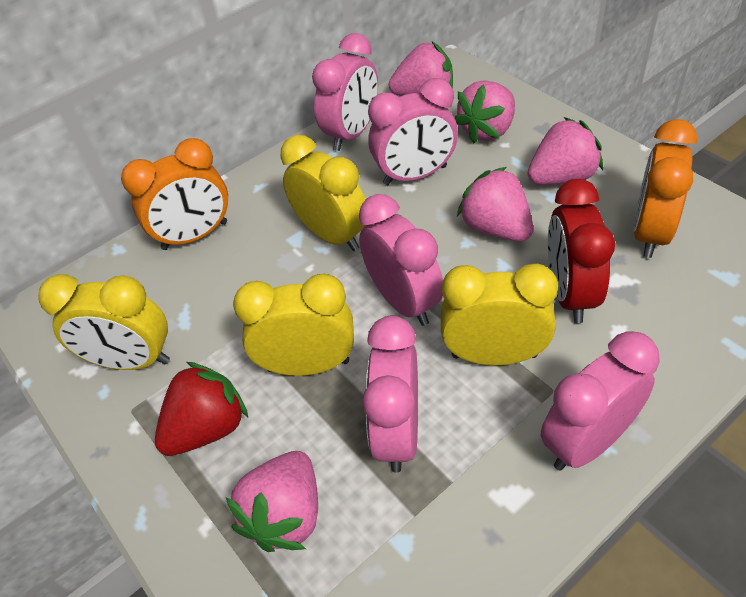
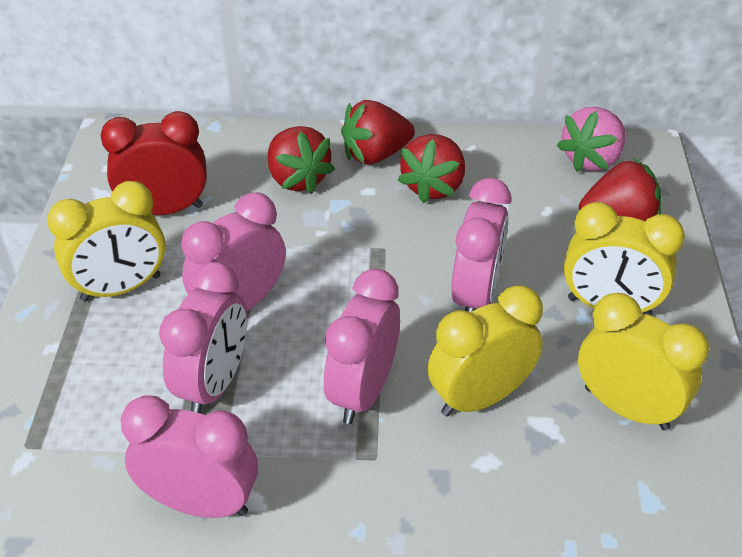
orange clock: [121,138,228,250] [634,119,697,258] = 2 -> none = 0
pink strawberry: [226,451,318,552] [389,42,453,96] [455,81,515,144] [457,167,533,242] [527,117,603,185] = 5 -> [557,107,626,172] = 1
red strawberry: [155,362,248,456] = 1 -> [268,126,335,194] [341,100,415,165] [398,134,465,203] [579,158,661,221] = 4

